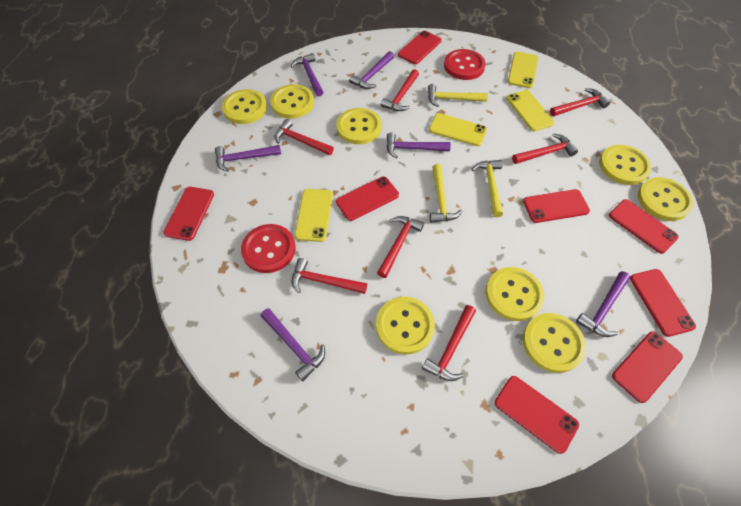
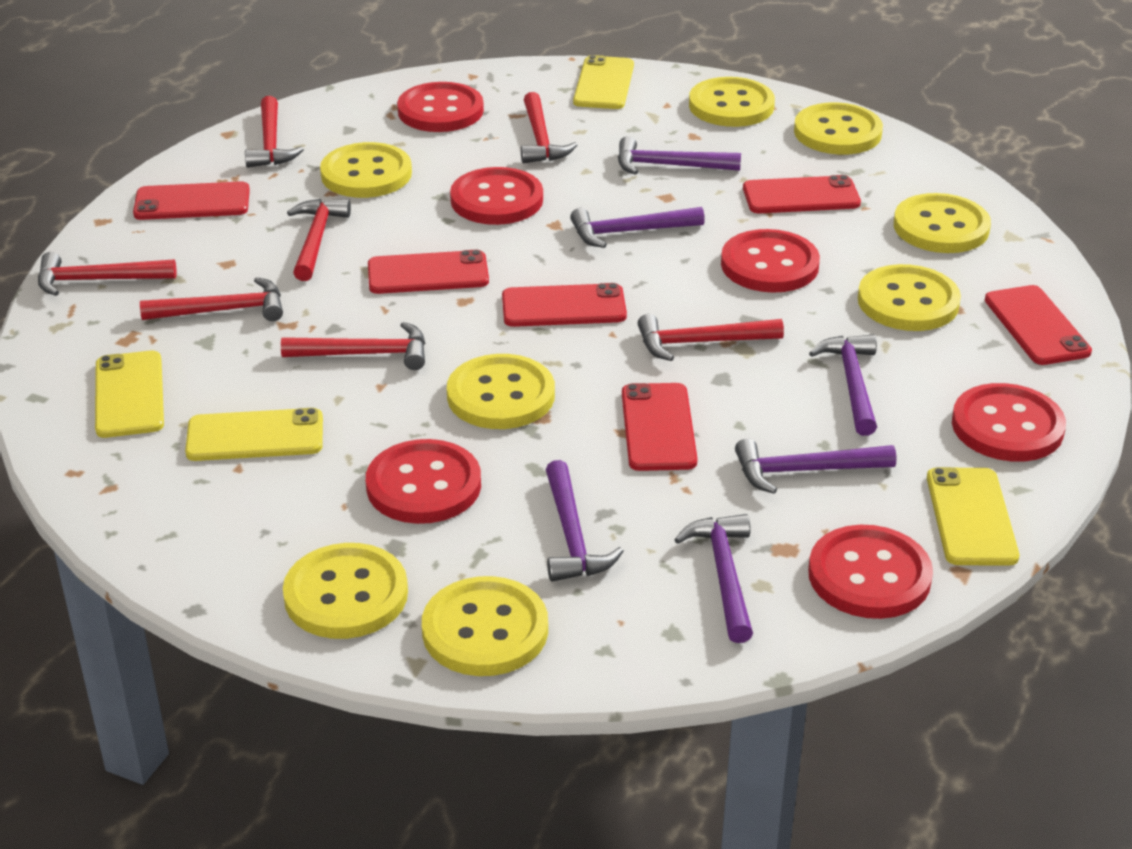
red button: [241,224,296,273] [444,49,486,80] = 2 -> [366,439,481,524] [397,82,484,132] [450,167,543,225] [721,229,820,293] [808,525,933,619] [952,383,1066,462] = 6
red phone: [163,187,214,241] [336,176,399,221] [398,31,442,64] [495,376,579,454] [523,189,590,223] [609,199,679,254] [612,331,683,403] [630,269,696,337] = 8 -> [133,181,250,220] [368,250,489,294] [502,283,627,327] [622,383,698,471] [743,175,861,213] [985,285,1092,365] = 6
yellow hammer: [428,84,488,107] [430,164,462,223] [471,160,503,217] = 3 -> none = 0

